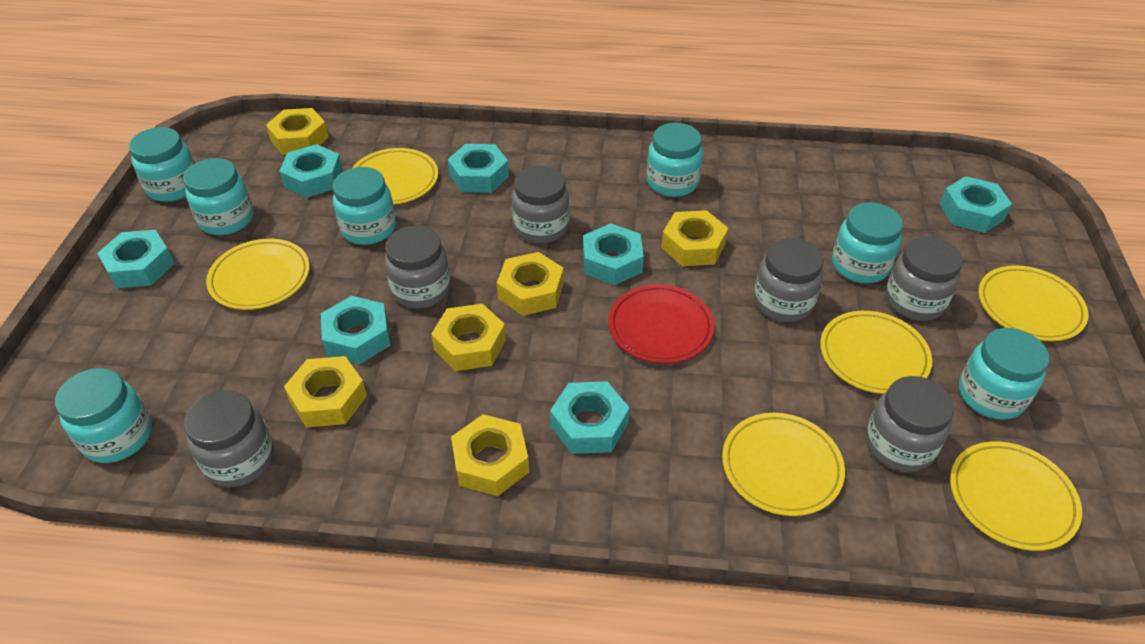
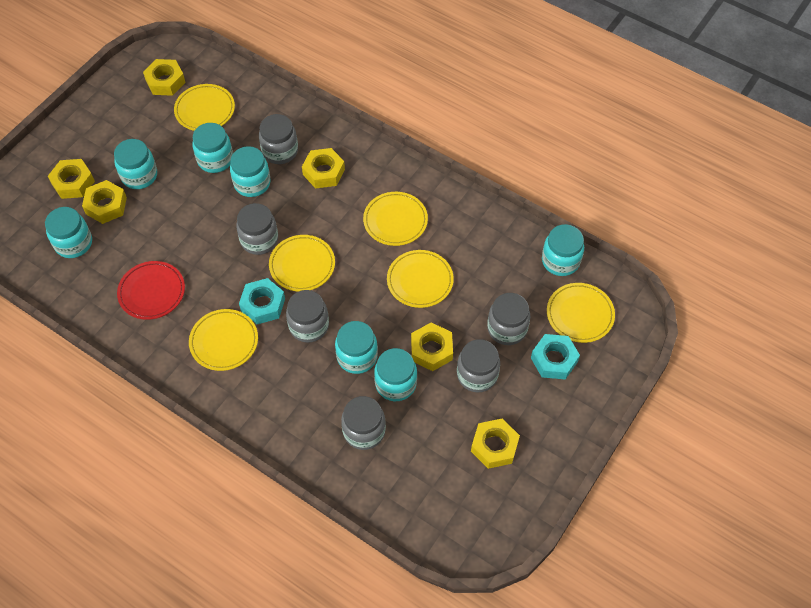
turquoise nut: [97,230,174,288] [279,144,343,198] [321,296,390,364] [447,144,509,193] [550,381,630,454] [583,223,644,285] [940,176,1012,233] = 7 -> [239,278,285,324] [531,334,580,380] = 2

